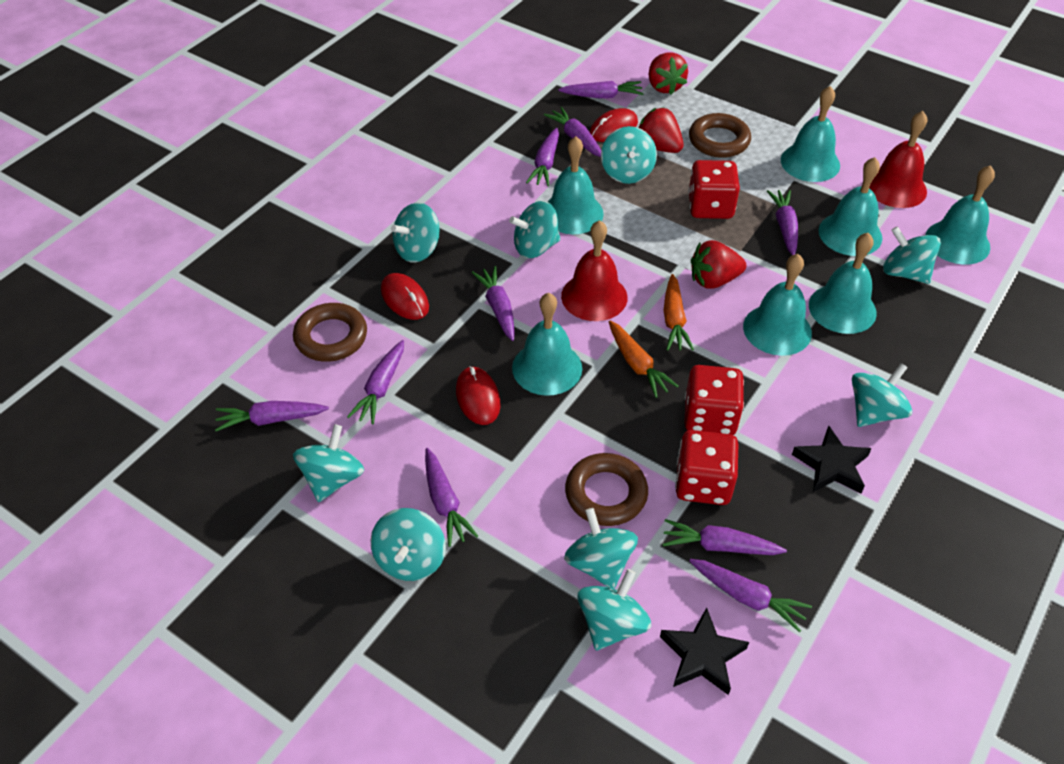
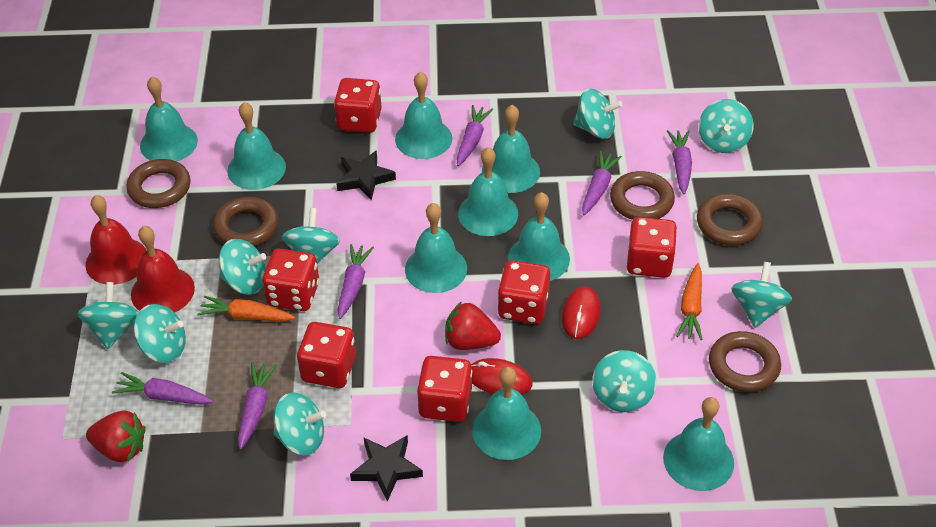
brown ring: [293,303,367,362] [565,453,648,526] [689,113,751,158] = 3 -> [127,159,191,208] [213,197,278,247] [610,171,675,220] [697,194,763,245] [709,331,781,392] = 5
purple carrot: [215,401,329,431] [347,340,404,424] [425,448,478,547] [472,266,515,341] [526,128,559,186] [544,107,601,157] [558,81,644,98] [662,519,787,555] [689,559,812,632] [767,190,798,255] = 10 -> [112,372,213,405] [238,362,277,450] [337,244,374,319] [456,105,493,166] [582,151,622,215] [667,130,692,194] = 6
red dice: [675,430,738,505] [684,365,744,435] [688,160,740,219] = 3 -> [262,248,319,311] [297,322,356,388] [334,78,382,133] [417,356,472,422] [498,260,550,324] [627,217,677,278] = 6
red mouse: [381,273,429,320] [456,366,501,425] [590,108,638,142] = 3 -> [471,358,533,395] [562,286,601,339] = 2
red strawberry: [638,108,684,153] [649,53,688,95] [691,240,746,289] = 3 -> [86,411,146,462] [445,301,501,350] = 2
turquoise bell: [512,293,582,396] [547,136,604,234] [743,254,812,356] [781,86,840,182] [809,233,877,334] [819,157,882,256] [925,165,995,265] = 7 -> [140,76,198,161] [227,102,286,190] [395,72,452,159] [405,203,467,293] [458,147,518,236] [472,367,541,460] [482,105,540,193] [508,192,570,281] [663,397,734,491] = 9

